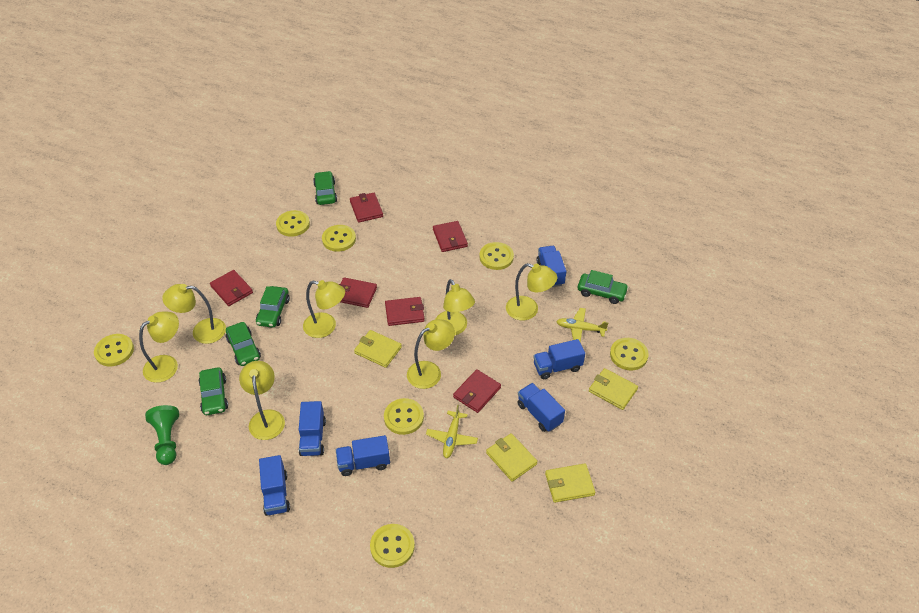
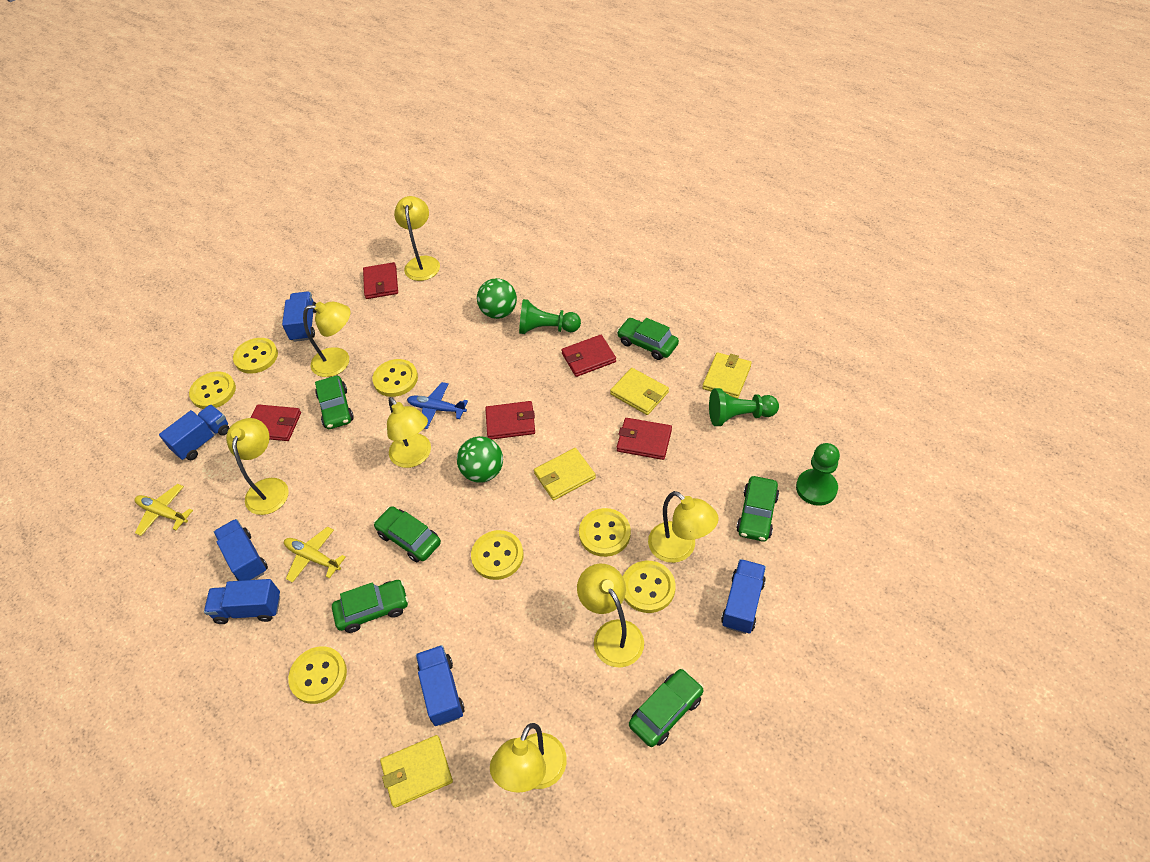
blue plane: none = 0 -> [407,382,468,429] = 1
green ball: none = 0 -> [457,436,503,483] [477,278,517,319] = 2
green car: [199,367,228,415] [226,322,261,366] [256,286,290,328] [313,171,337,205] [578,270,629,304] = 5 -> [315,376,354,429] [332,580,408,633] [374,506,441,562] [617,318,679,360] [629,669,704,747] [736,476,779,542] = 6
green pawn: [145,405,179,465] = 1 -> [519,299,581,334] [709,388,779,426] [796,443,840,506] = 3
red wallet: [210,270,253,306] [339,277,377,308] [350,193,383,223] [385,297,425,326] [433,221,468,252] [453,369,501,413] = 6 -> [251,404,301,441] [363,262,398,299] [485,401,535,440] [562,335,616,377] [617,418,672,460] = 5

